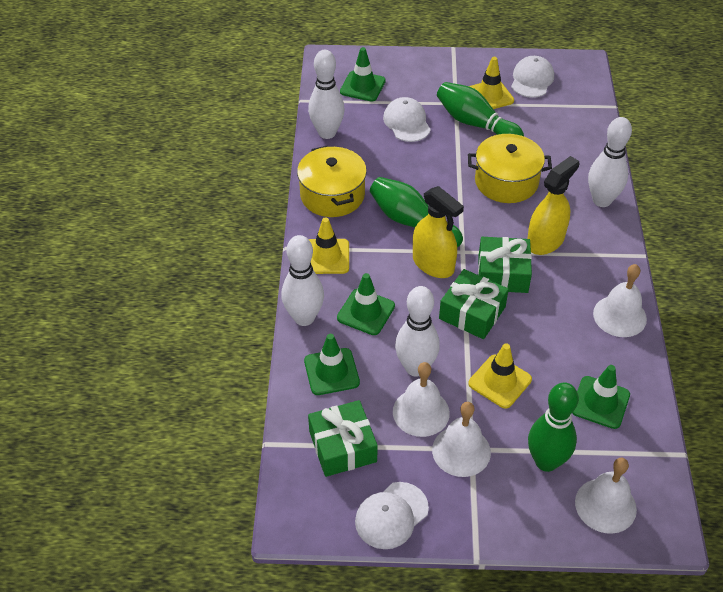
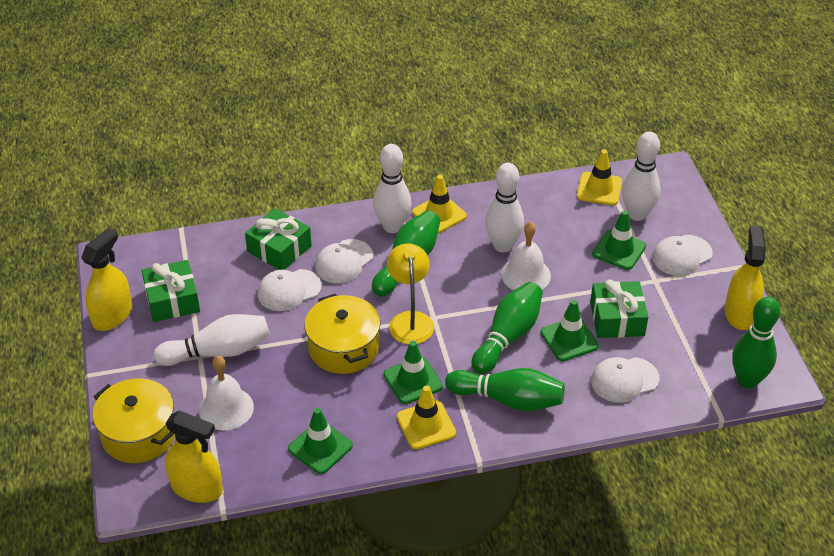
green bowling pin: [370,177,463,248] [437,82,524,136] [528,383,579,472] = 3 -> [372,210,440,297] [445,368,565,411] [471,282,543,374] [732,297,780,388] = 4
white bell: [393,362,450,437] [432,402,491,477] [575,458,637,534] [593,264,647,337] = 4 -> [199,356,254,430] [501,221,551,290] = 2
white cap: [355,482,429,549] [383,97,431,142] [511,56,554,98] = 3 -> [258,269,322,311] [315,239,373,283] [591,357,660,403] [652,235,713,276] = 4
yellow lamp: none = 0 -> [387,244,434,344] = 1
yellow spray bottle: [413,186,464,278] [527,156,579,255] = 2 -> [81,228,132,331] [165,410,223,503] [725,225,766,330] = 3

